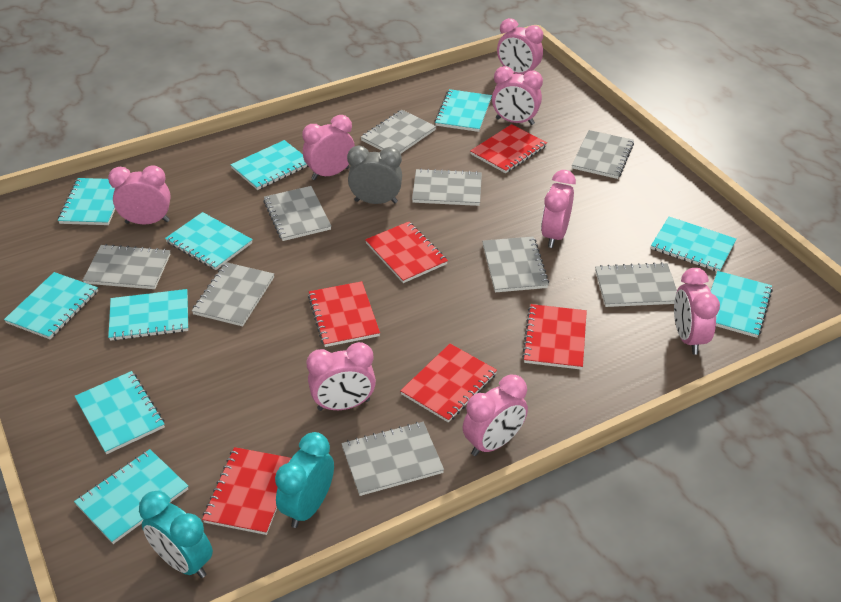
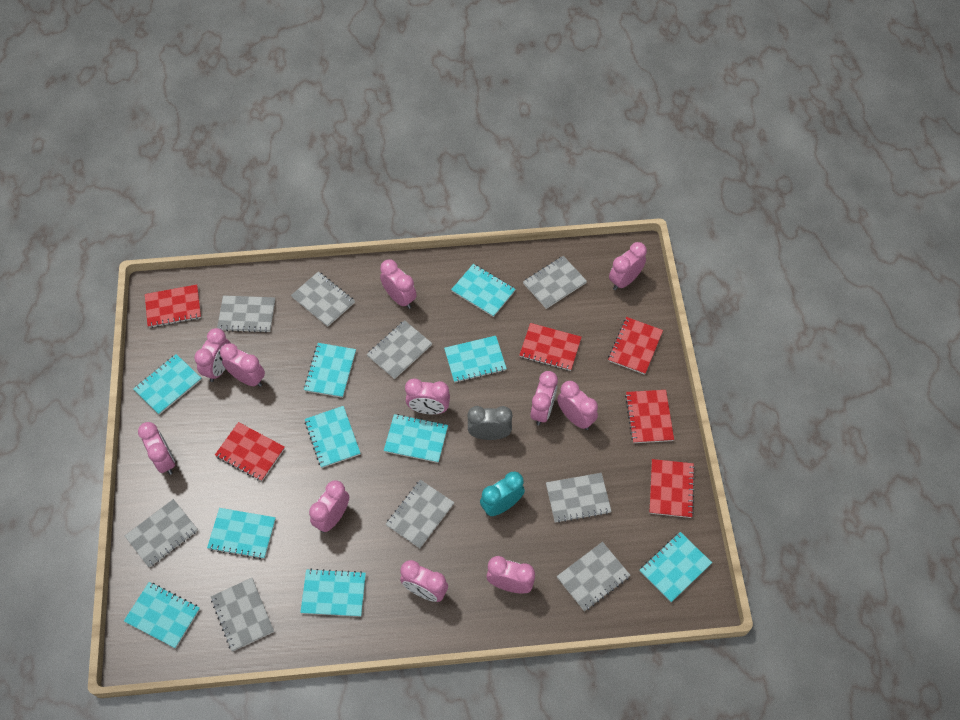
pink clock: [108,165,171,224] [302,115,355,180] [307,342,376,411] [463,374,528,456] [492,66,543,125] [497,18,543,75] [541,170,576,248] [674,268,720,354] = 8 -> [138,422,175,475] [194,328,231,382] [220,343,265,387] [309,480,349,533] [380,259,417,309] [400,560,448,602] [405,379,450,414] [486,556,535,593] [531,371,558,426] [557,381,598,430] [609,242,647,290] = 11
turquoise clock: [139,491,213,578] [275,432,334,528] = 2 -> [480,472,525,516] = 1

